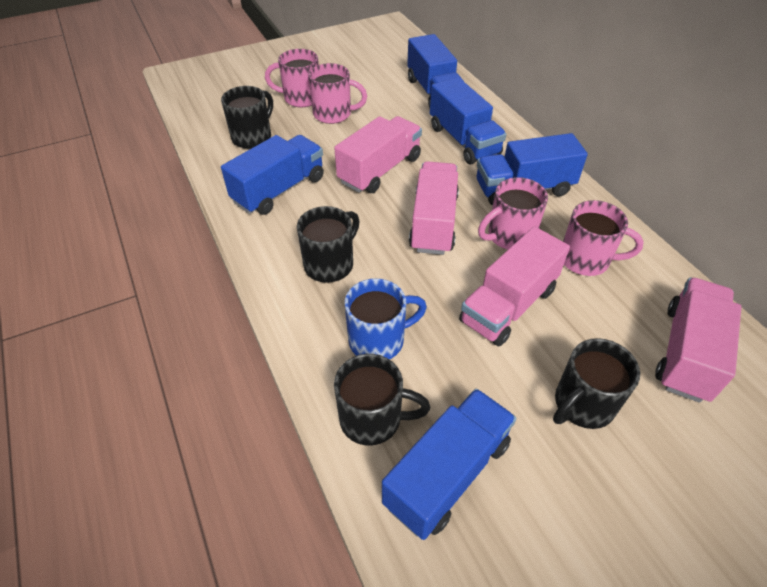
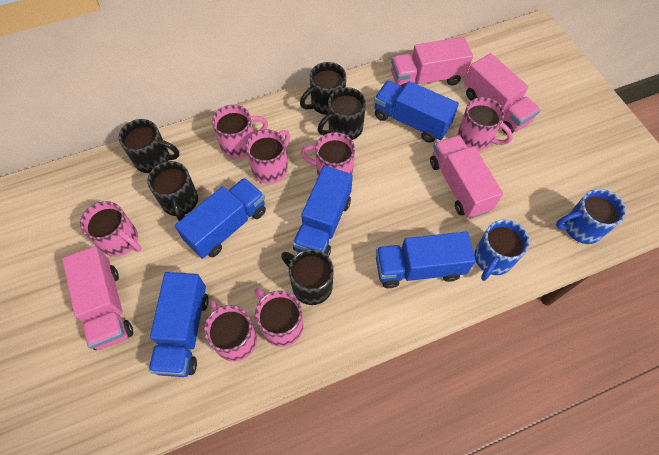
black mug: [221,86,273,149] [297,206,360,283] [334,354,430,446] [553,338,640,429] = 4 -> [119,119,179,173] [147,161,198,221] [281,249,334,305] [300,62,346,115] [318,87,366,140] = 5
blue mug: [345,278,427,359] = 1 -> [474,219,530,281] [556,189,626,244] = 2
pink mug: [265,49,319,107] [308,63,367,124] [478,177,548,249] [563,200,643,276] = 4 -> [80,201,142,257] [204,300,257,362] [212,105,268,159] [246,129,290,184] [254,288,303,347] [301,132,355,176] [457,97,513,151] = 7

